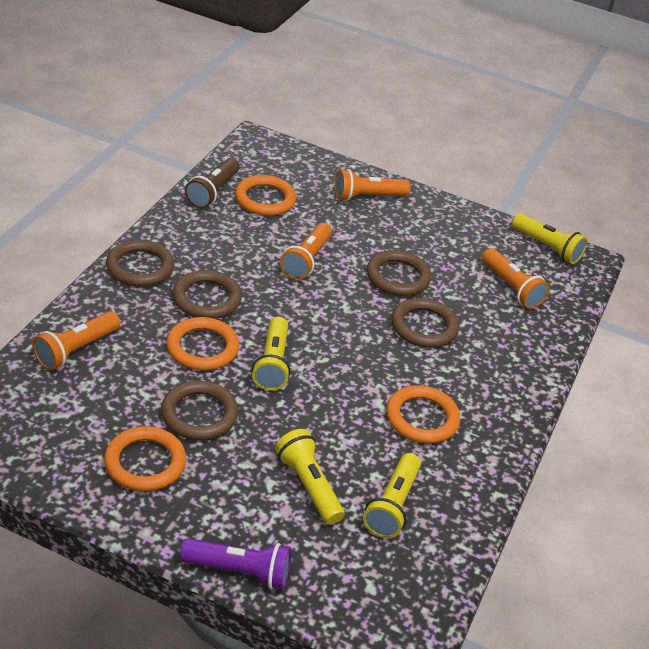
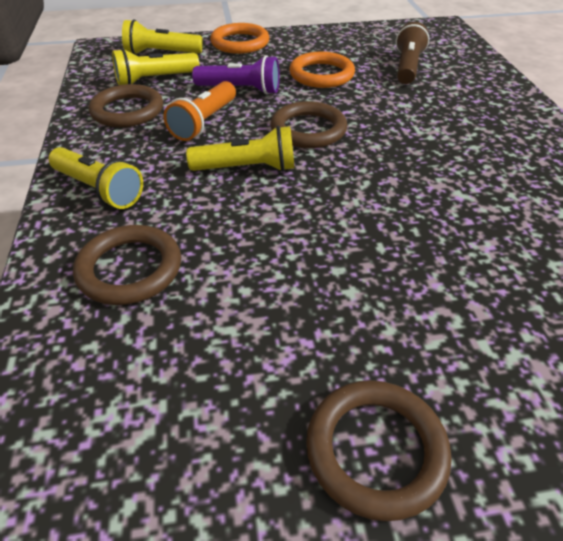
brown ring: [106,240,174,287] [161,381,238,440] [172,270,242,319] [367,250,431,296] [391,298,459,348] = 5 -> [73,225,181,305] [89,84,163,127] [270,101,347,148] [306,380,451,521] = 4
orange flashlight: [32,311,121,370] [280,223,332,280] [335,169,411,201] [482,248,550,309] = 4 -> [164,81,236,141] = 1
orange ring: [104,426,186,491] [166,317,239,371] [235,175,296,216] [386,385,460,443] = 4 -> [210,23,269,54] [289,51,355,88] = 2

